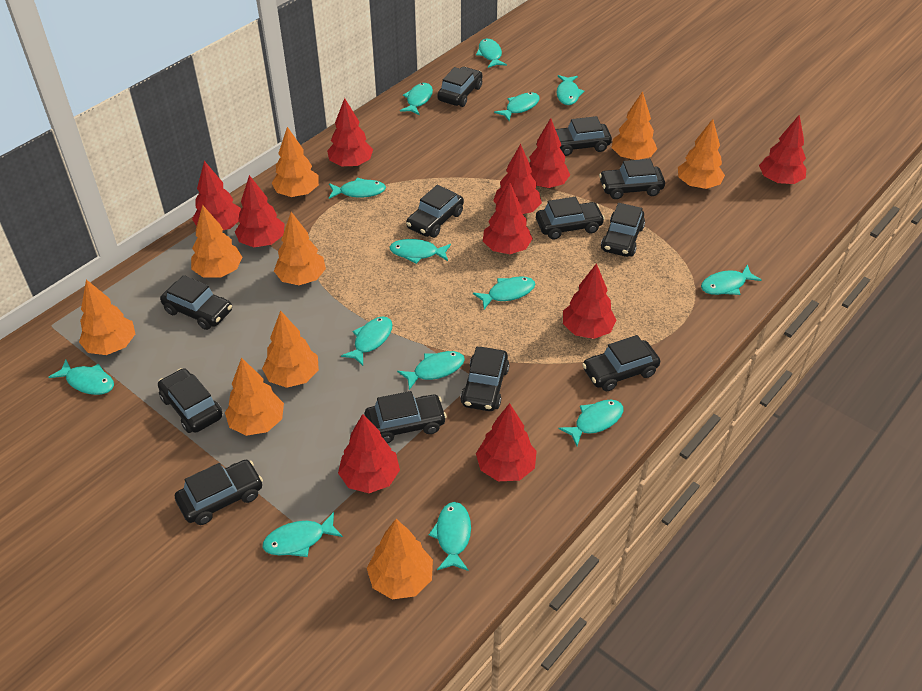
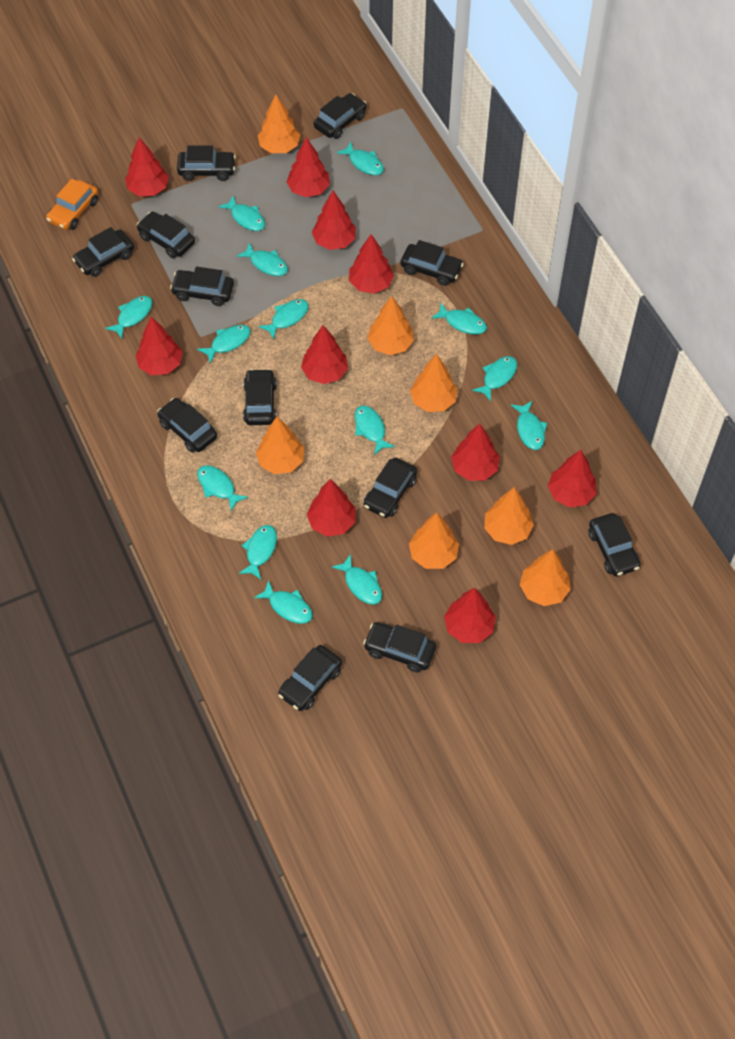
orange car: none = 0 -> [46,179,98,230] = 1
orange tree: [79,279,135,355] [191,205,242,277] [225,357,284,436] [262,310,319,388] [271,127,319,197] [274,212,326,285] [367,519,433,600] [611,91,657,160] [678,119,725,189] = 9 -> [256,416,304,474] [257,95,300,153] [368,296,414,355] [409,513,459,569] [410,354,457,412] [484,487,534,545] [520,549,571,606] = 7

